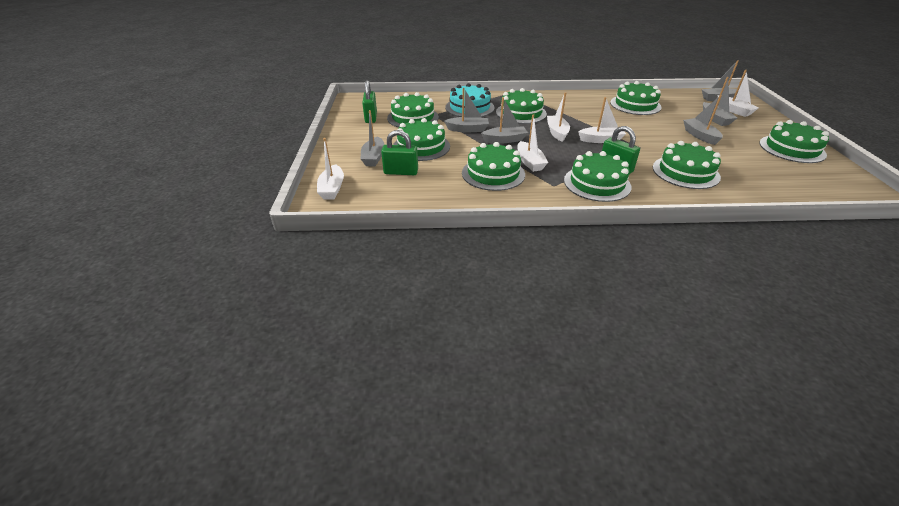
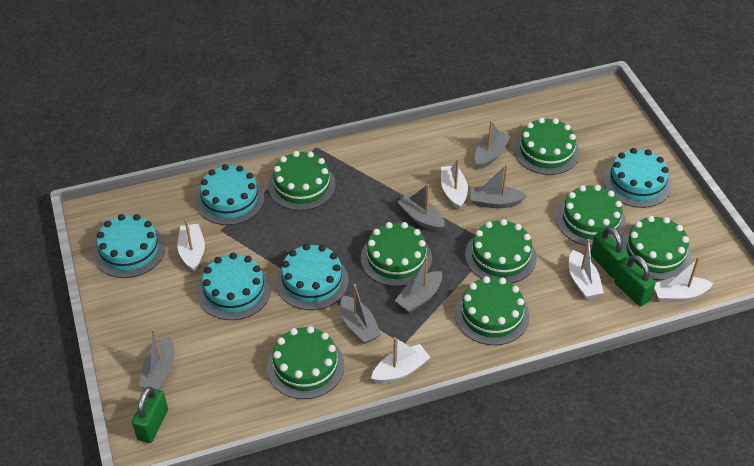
turquoise cake: [445,83,495,117] = 1 -> [93,214,165,278] [196,164,264,225] [197,253,271,320] [276,244,349,310] [603,148,671,208] = 5

